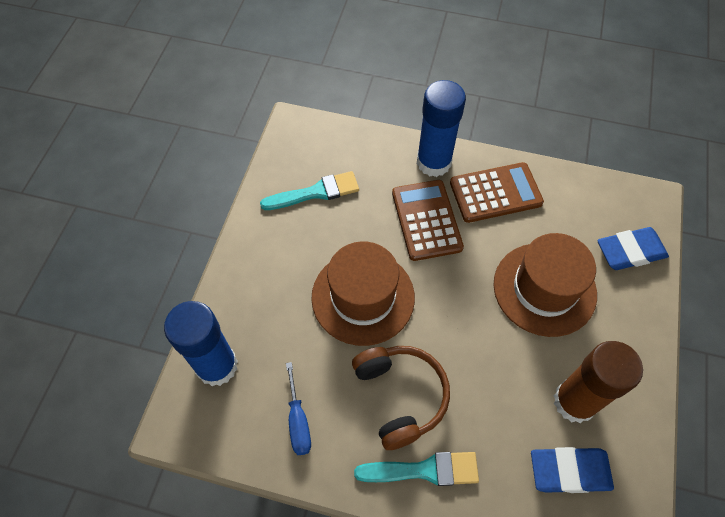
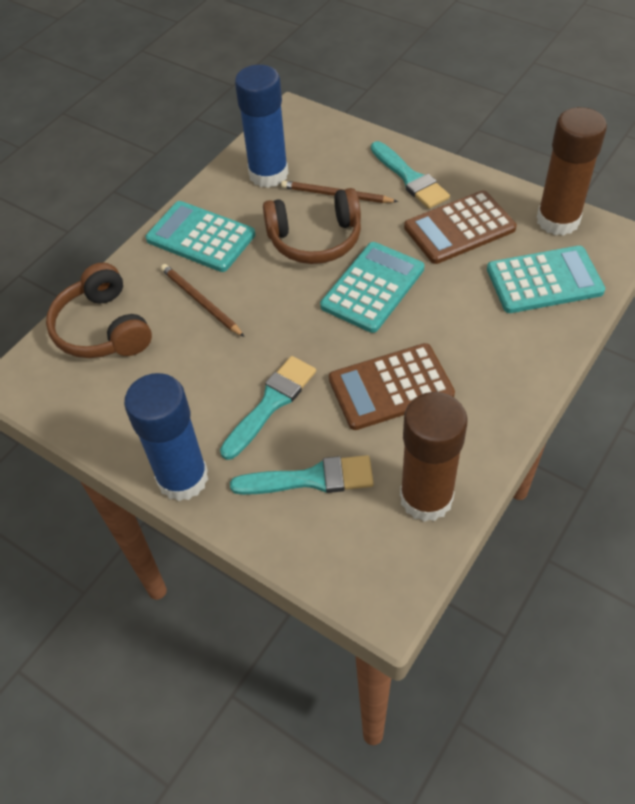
blue eraser: [531,447,614,493] [597,227,669,270] = 2 -> none = 0
blue screwdriver: [286,362,311,455] = 1 -> none = 0
brown glue stick: [554,341,643,423] = 1 -> [400,392,468,522] [537,107,607,236] = 2
brown hat: [311,241,415,346] [493,233,597,337] = 2 -> none = 0
brown headphones: [352,346,450,450] = 1 -> [46,263,152,358] [263,188,361,264] = 2
brown pencil: none = 0 -> [161,264,245,337] [281,180,398,203] = 2
turquoise brush: [260,171,359,210] [354,452,479,486] = 2 -> [220,356,316,460] [230,455,374,495] [371,141,450,209] = 3
turquoise calculator: none = 0 -> [146,201,255,272] [320,242,424,333] [487,246,605,313] = 3

